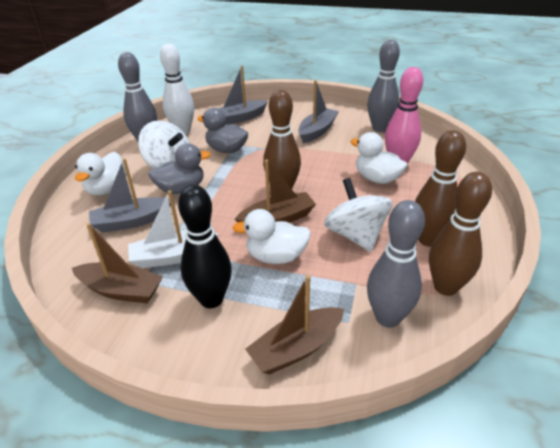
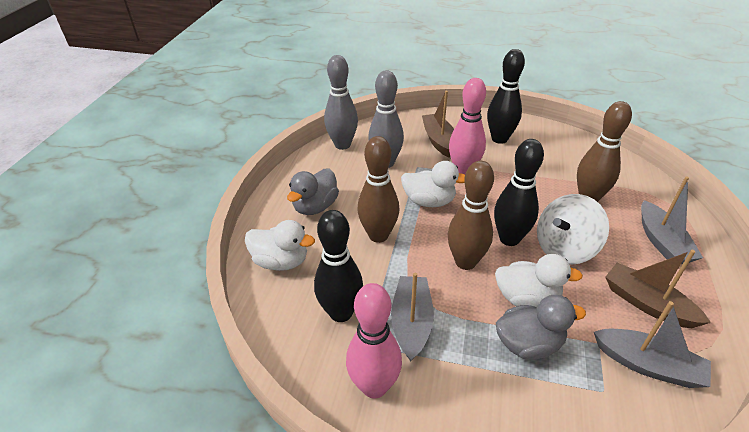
black bowling pin: [178,185,232,308] = 1 -> [314,210,363,322] [487,49,525,144] [494,139,544,246] = 3
brown boat: [72,223,163,303] [235,160,316,223] [245,275,344,375] = 3 -> [422,91,454,158] [605,250,711,328] = 2
grey bowling pin: [118,52,157,141] [367,40,400,132] [367,200,425,328] = 3 -> [324,55,358,150] [368,70,404,168] = 2
pink bowling pin: [385,67,423,164] = 1 -> [346,283,402,399] [449,78,486,174] = 2
white boat: [128,190,219,268] = 1 -> none = 0
white bowling pin: [160,44,194,134] = 1 -> none = 0
white spinning top: [138,121,190,169] [324,178,393,252] = 2 -> [537,194,609,265] = 1

